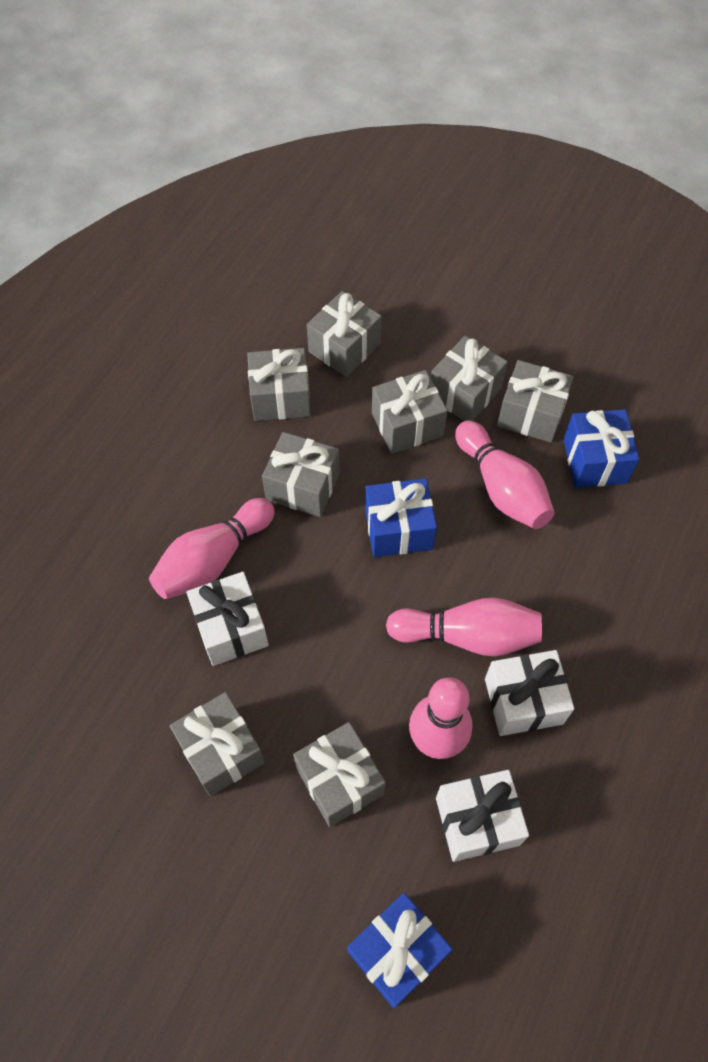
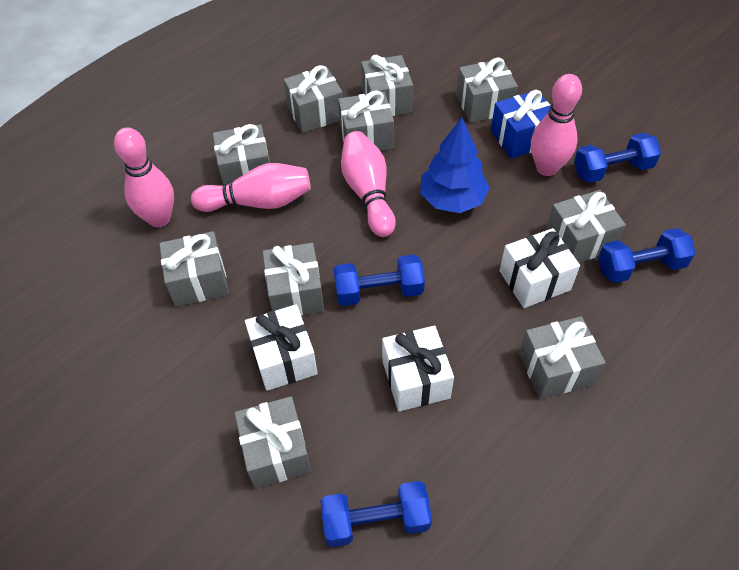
blue dumbbell: none = 0 -> [321,481,432,547] [333,254,425,306] [574,133,661,183] [598,228,696,283] = 4
blue gift: [347,893,453,1008] [365,478,437,557] [563,409,639,488] = 3 -> [491,90,551,159] = 1
blue tree: none = 0 -> [420,117,490,213] = 1
grey gift: [170,692,265,797] [247,348,311,421] [262,432,339,517] [293,722,386,827] [307,291,382,377] [372,370,447,454] [431,336,508,421] [497,360,574,443] = 8 -> [159,231,229,307] [213,124,270,185] [234,396,311,489] [263,243,324,316] [284,65,343,133] [338,90,394,151] [361,55,413,116] [456,57,518,123] [519,316,605,399] [546,190,626,263] = 10

